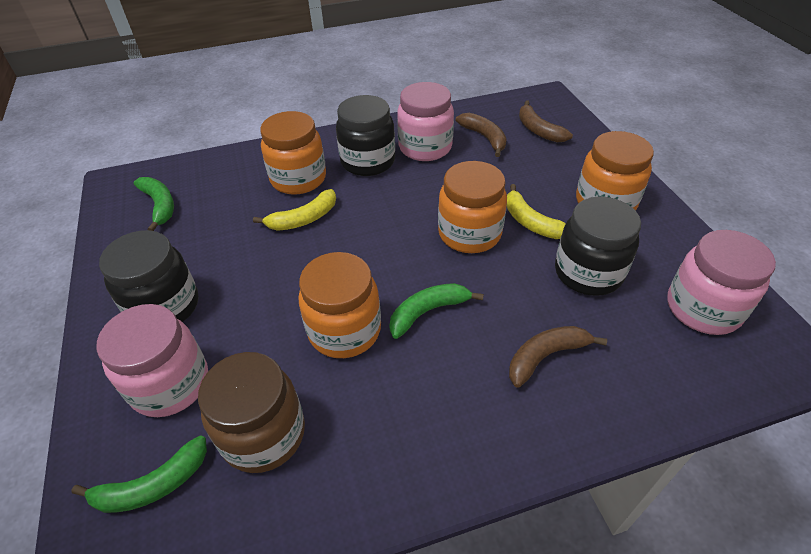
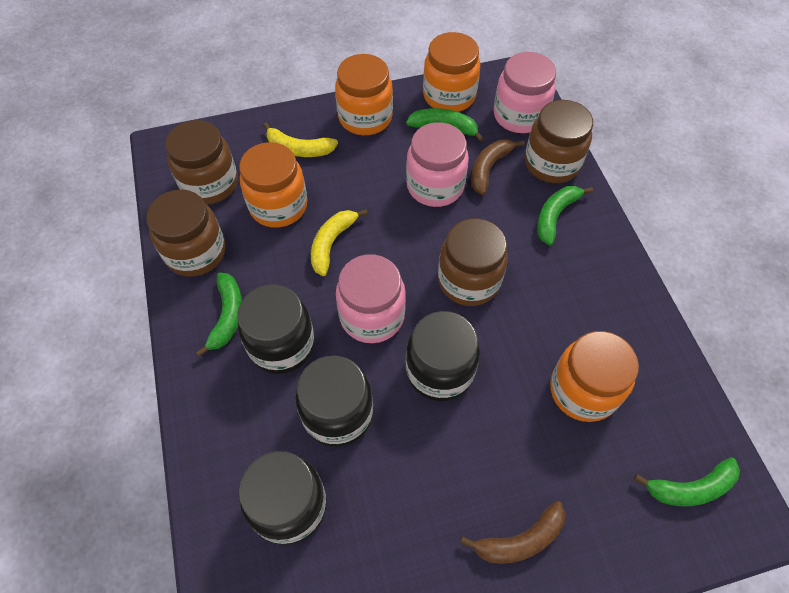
black jar: [99,230,198,322] [336,95,395,176] [555,197,641,296] = 3 -> [237,284,315,374] [239,451,326,545] [295,356,373,447] [406,311,480,401] = 4
brown banana: [456,113,507,157] [509,326,607,388] [519,100,573,142] = 3 -> [460,501,565,564] [471,139,525,195] = 2
brown jar: [198,352,305,473] = 1 -> [146,190,225,277] [165,120,238,205] [438,218,508,306] [525,100,593,183] = 4
green banana: [71,435,207,513] [133,177,174,231] [389,283,484,339] = 3 -> [196,273,242,357] [406,108,484,142] [537,186,593,245] [634,457,740,506] = 4

